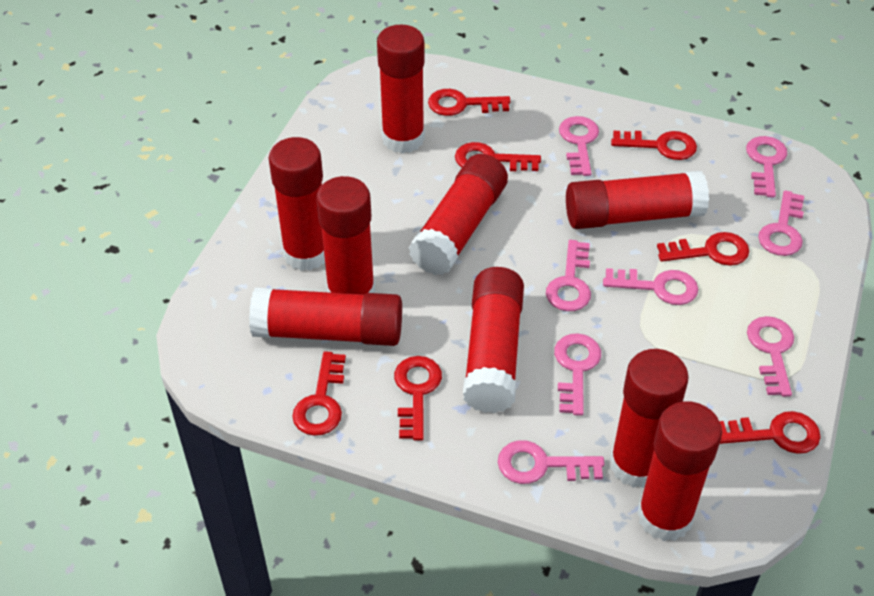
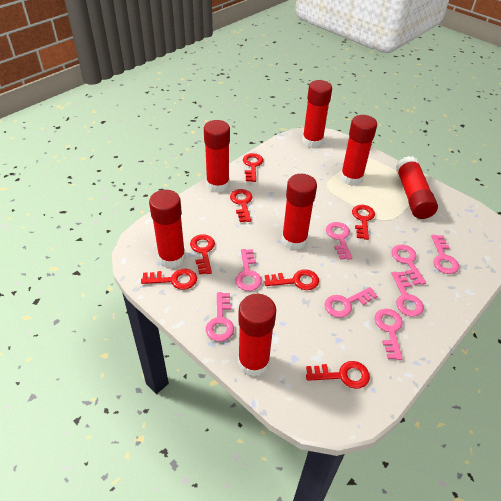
red glue stick: [249,288,402,346] [269,137,325,271] [316,176,375,294] [377,24,425,154] [409,154,508,275] [463,267,524,413] [566,171,709,229] [610,349,689,488] [637,401,722,541] = 9 -> [149,190,186,268] [204,120,230,192] [238,294,276,377] [282,174,317,250] [302,80,332,148] [340,115,377,186] [396,156,438,219] = 7

